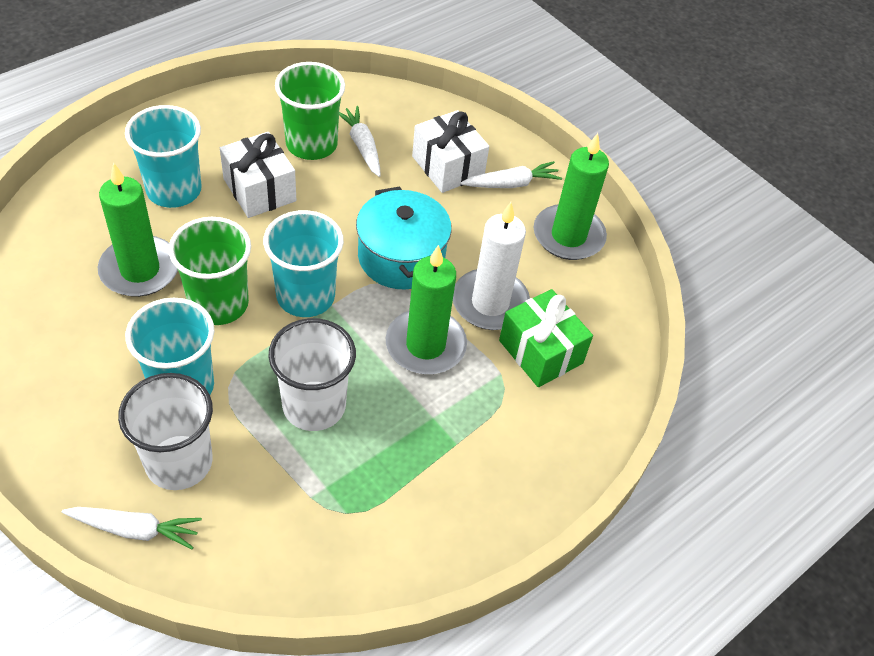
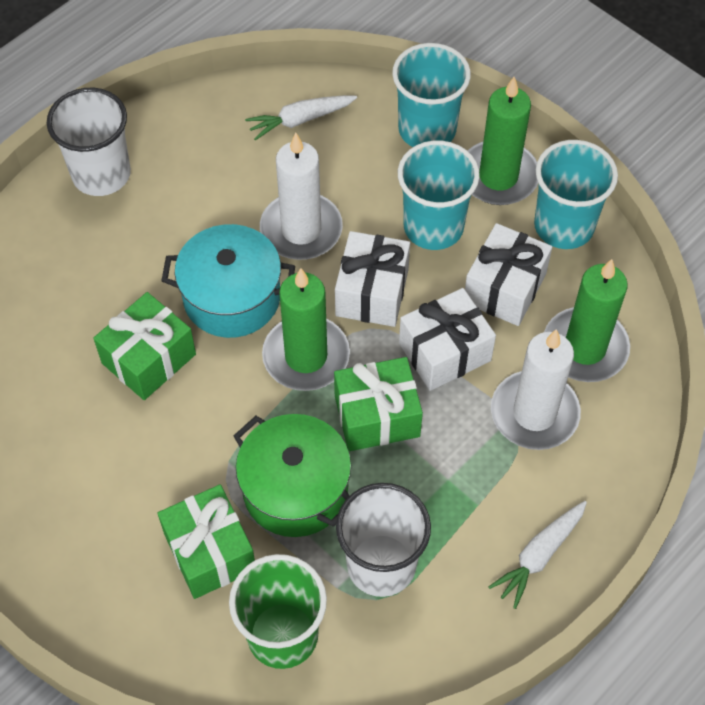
green cup: [168,217,251,325] [275,62,345,160] = 2 -> [229,554,327,669] = 1
green gift: [499,289,593,387] = 1 -> [93,292,196,400] [158,485,255,599] [334,357,423,451] = 3
green pot: none = 0 -> [233,414,351,537] = 1
white candle: [453,202,530,330] = 1 -> [260,133,343,260] [491,329,581,450] = 2
white carrot: [62,507,202,549] [339,106,381,177] [460,161,562,188] = 3 -> [245,95,357,141] [488,501,587,609] = 2
white gift: [220,132,296,218] [412,110,489,193] = 2 -> [335,231,410,327] [399,288,496,391] [465,223,552,326] = 3

